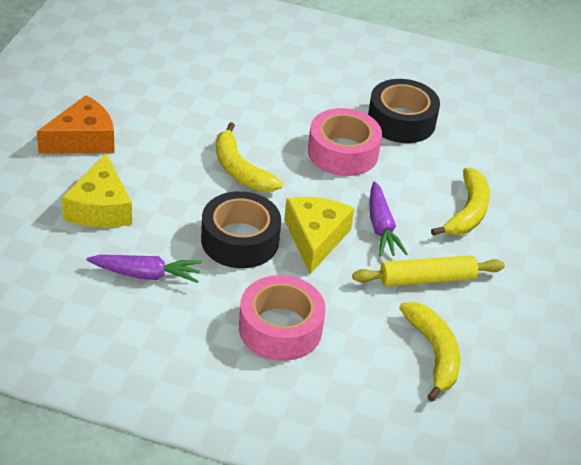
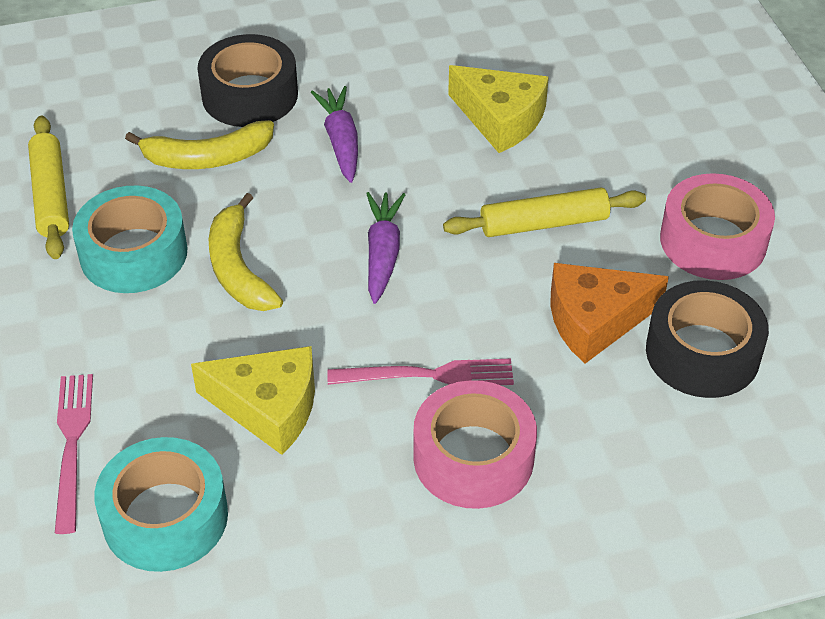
pink fork: none = 0 -> [55,374,93,534] [327,359,514,385] = 2
turquoise tape: none = 0 -> [72,186,187,293] [94,437,228,572] = 2
yellow banana: [216,122,283,192] [399,302,460,401] [431,168,490,236] = 3 -> [125,120,274,169] [208,193,283,311] = 2
yellow rolling pin: [352,255,505,287] = 1 -> [28,116,69,259] [443,188,646,237] = 2

